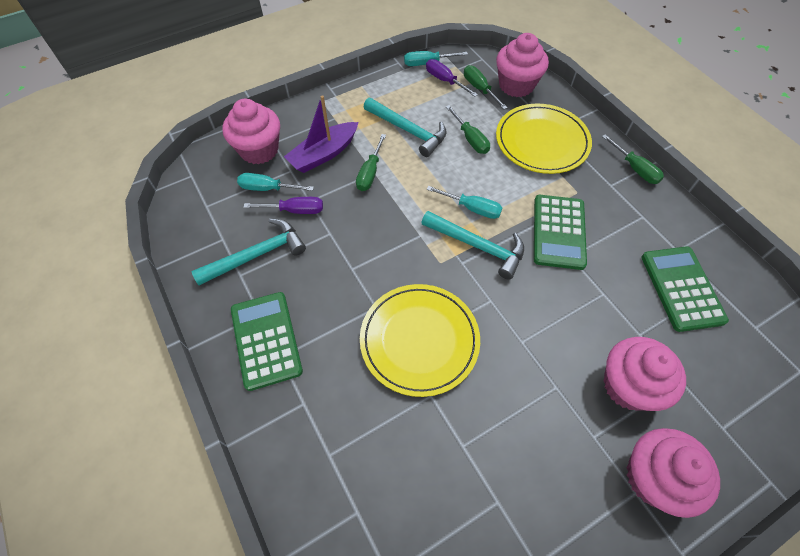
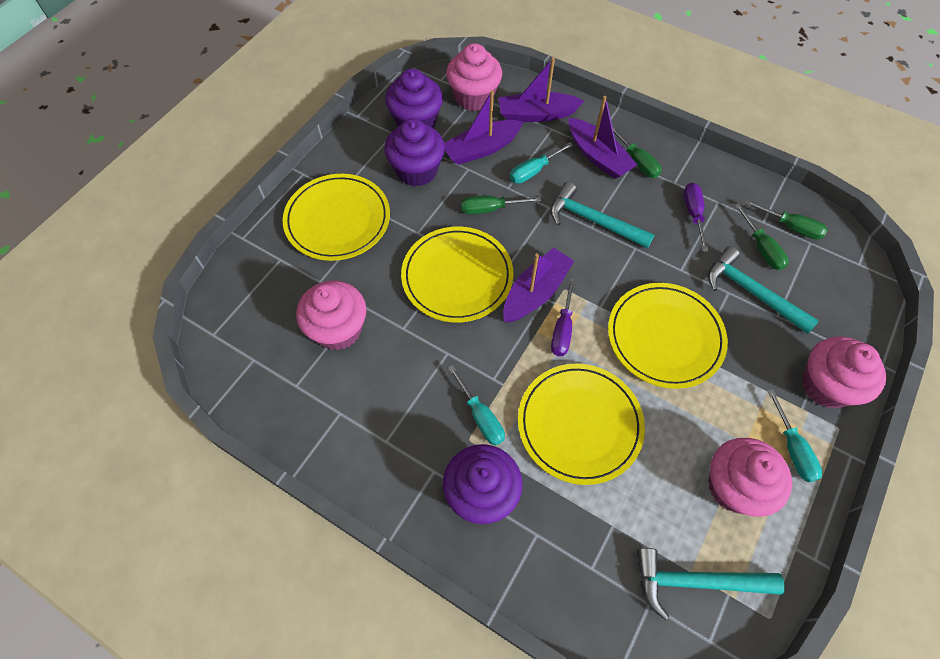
green calculator: [231,292,303,391] [534,195,587,270] [641,246,729,332] = 3 -> none = 0
purple boat: [284,95,359,173] = 1 -> [444,90,524,165] [499,57,584,122] [503,248,574,323] [568,96,638,179] = 4
purple cupcake: none = 0 -> [384,119,445,187] [385,69,443,128] [443,444,523,524] = 3
yellow plate: [360,284,480,397] [496,103,592,174] = 2 -> [283,174,390,261] [401,227,514,322] [518,363,645,485] [608,283,728,389] = 4

